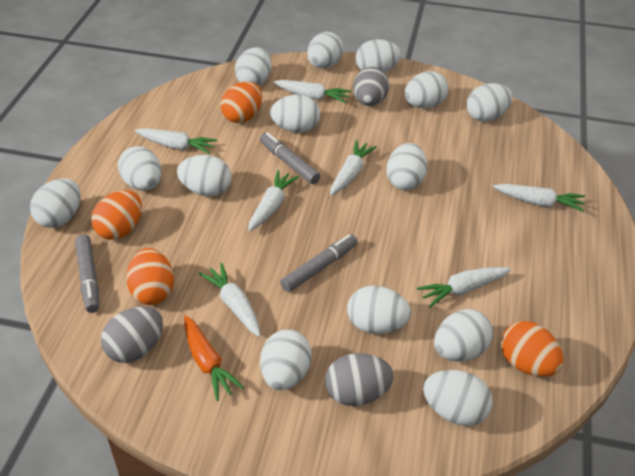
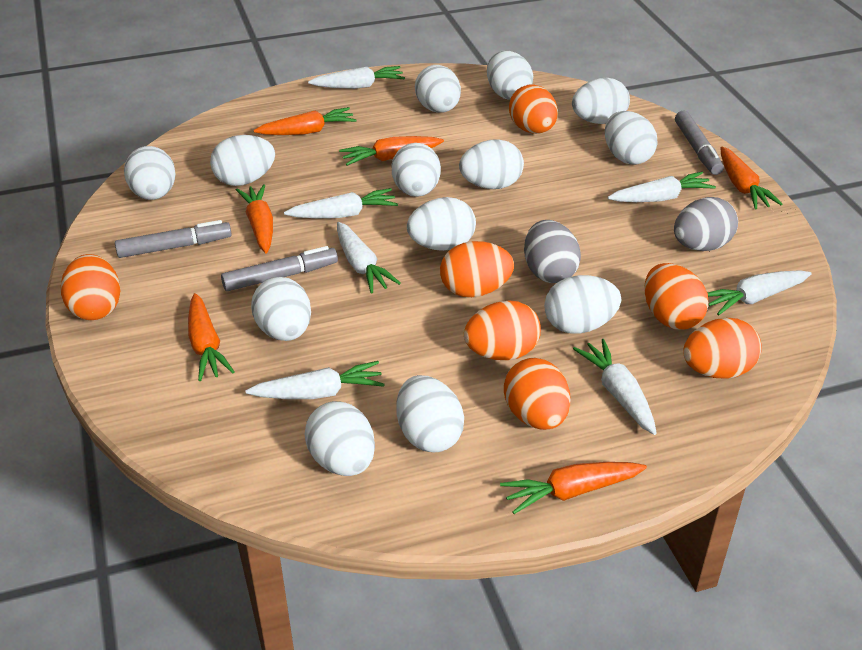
grey egg: [101,307,163,363] [325,353,394,406] [353,67,389,106] = 3 -> [524,220,581,283] [674,197,738,251] = 2
orange carrot: [184,315,244,401] = 1 -> [188,293,235,381] [236,184,273,253] [254,107,356,135] [339,136,444,166] [500,462,647,514] [720,147,782,209] = 6
orange egg: [91,190,142,240] [126,248,174,305] [221,82,262,123] [501,321,564,377] = 4 -> [61,254,121,320] [440,241,514,297] [464,300,541,360] [504,358,571,430] [509,84,558,134] [644,263,709,330] [683,318,762,379] = 7
white egg: [30,179,81,228] [118,146,162,190] [177,155,231,196] [235,47,272,86] [260,329,311,390] [270,95,320,133] [307,32,344,68] [347,285,411,334] [356,39,401,72] [386,143,427,190] [404,71,449,108] [423,370,493,426] [434,309,493,361] [466,83,513,122] = 14 -> [124,146,176,200] [210,135,275,186] [251,277,311,341] [304,401,375,476] [392,143,441,197] [396,375,464,452] [407,197,476,251] [415,65,461,113] [459,139,524,189] [487,51,533,100] [544,275,621,334] [572,78,630,124] [605,111,658,165] = 13

